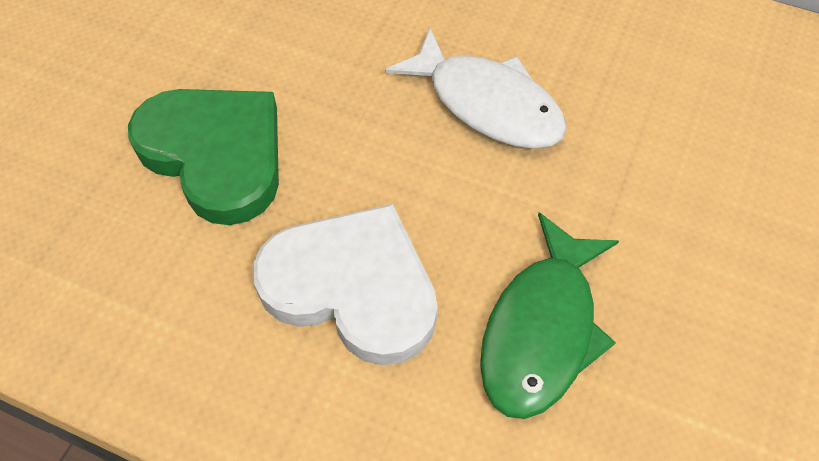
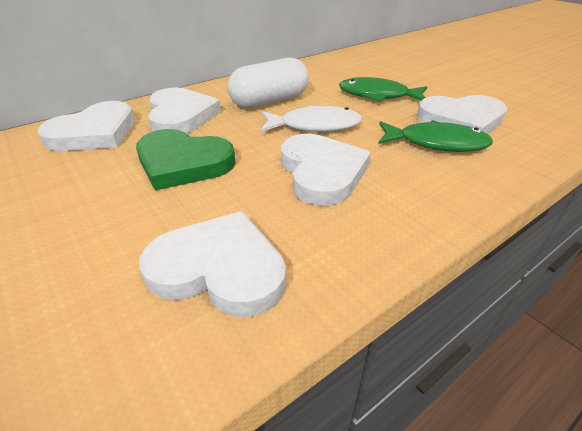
green fish: [480,213,619,419] = 1 -> [339,77,427,102] [379,120,493,152] = 2
white capsule: none = 0 -> [228,58,309,109] = 1
white heart: [253,204,438,366] = 1 -> [37,101,135,151] [139,211,286,317] [148,88,221,134] [281,134,371,206] [417,95,507,134] = 5

